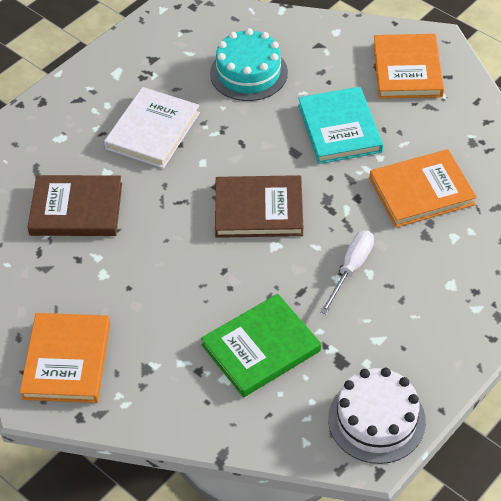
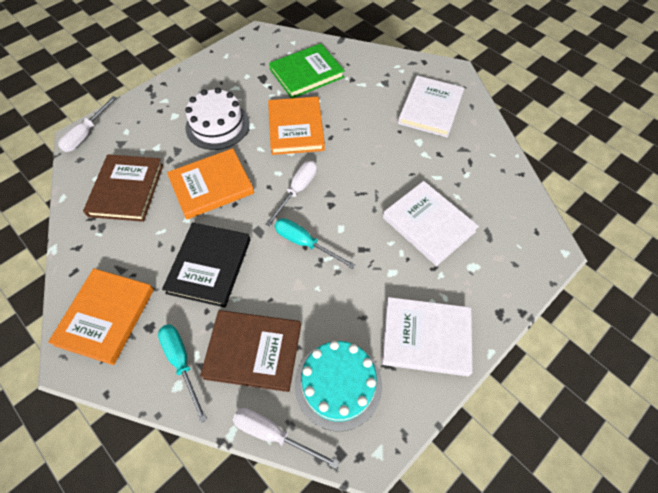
black book: none = 0 -> [162,222,251,308] = 1
turquoise book: [298,87,383,164] = 1 -> none = 0
turquoise screwdriver: none = 0 -> [158,324,207,423] [274,218,356,269] = 2
white book: [104,87,200,168] = 1 -> [382,297,472,376] [383,181,479,266] [398,75,464,137] = 3
white screwdriver: [320,231,374,314] = 1 -> [58,96,117,152] [233,408,339,469] [265,161,317,227] = 3

